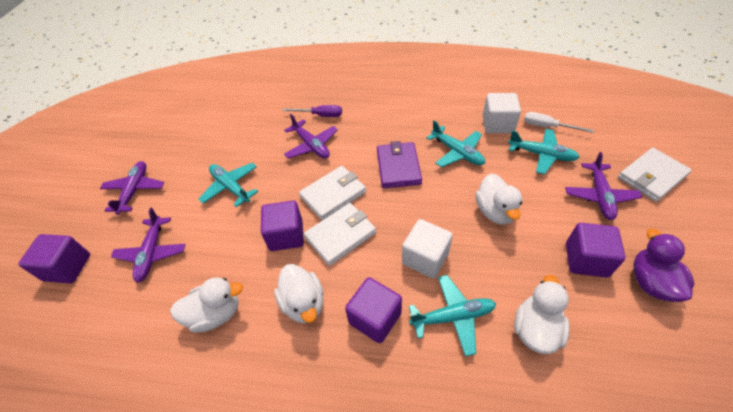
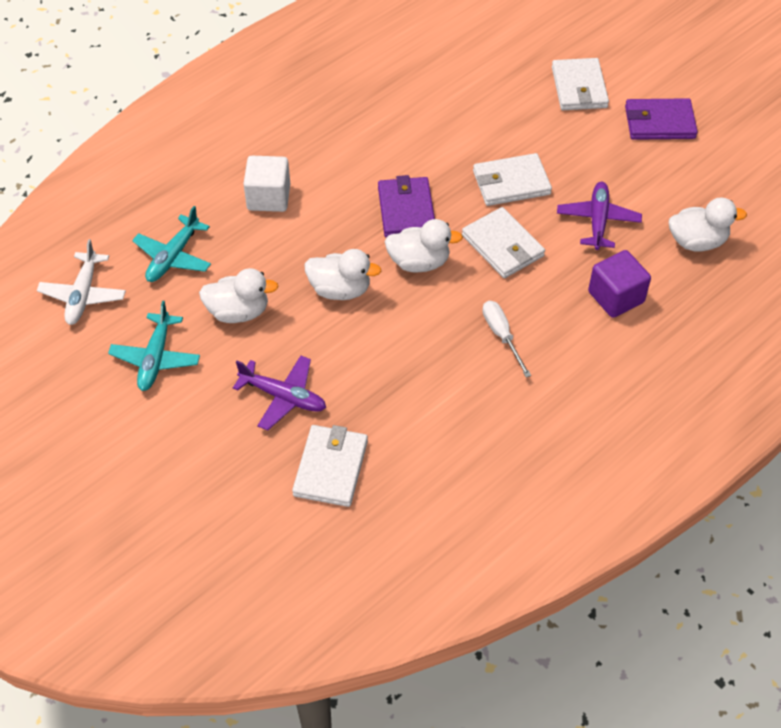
purple cube: [18,234,90,284] [261,201,304,251] [345,277,402,343] [566,223,626,277] = 4 -> [588,250,651,318] = 1
purple duck: [633,229,695,302] = 1 -> none = 0
purple plane: [100,161,164,215] [111,208,185,283] [284,114,338,159] [565,152,642,220] = 4 -> [233,356,326,430] [557,182,642,250] = 2
purple screwdriver: [283,105,342,117] = 1 -> none = 0
purple wallet: [377,141,422,188] = 1 -> [378,175,435,238] [625,98,698,140] = 2
turquoise plane: [198,163,258,207] [409,275,496,357] [426,120,485,167] [508,129,580,175] = 4 -> [108,301,200,391] [132,206,211,282] = 2
white cube: [402,219,453,278] [483,93,521,133] = 2 -> [243,156,290,212] = 1
white plane: none = 0 -> [37,239,126,325] = 1
white wallet: [299,166,366,220] [304,203,376,266] [618,148,692,202] = 3 -> [292,425,368,507] [462,207,545,278] [473,153,552,206] [552,58,609,110] = 4

